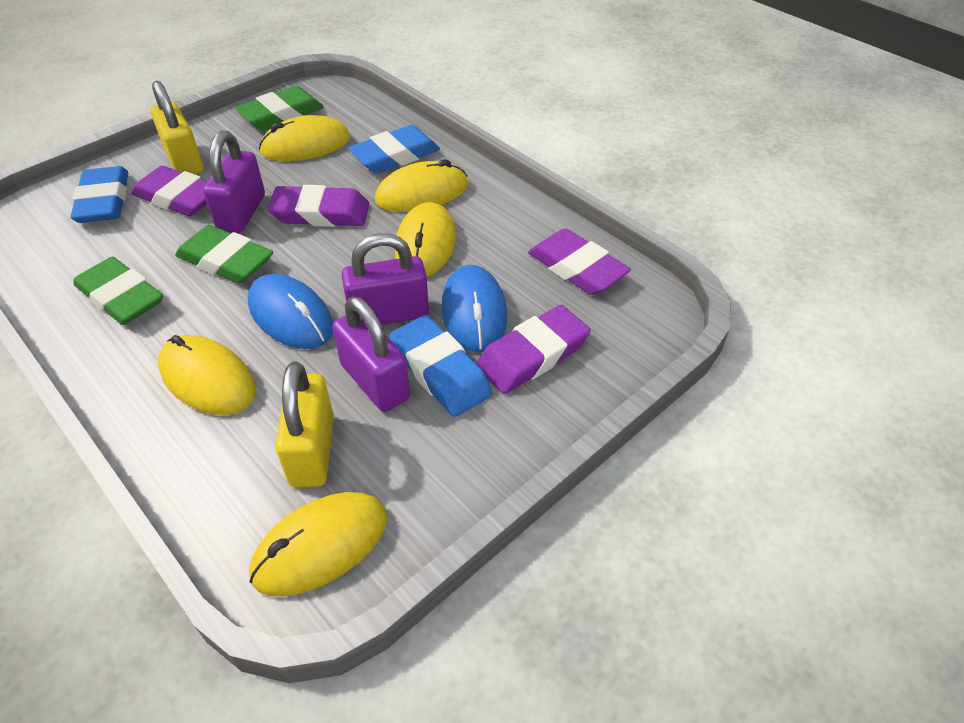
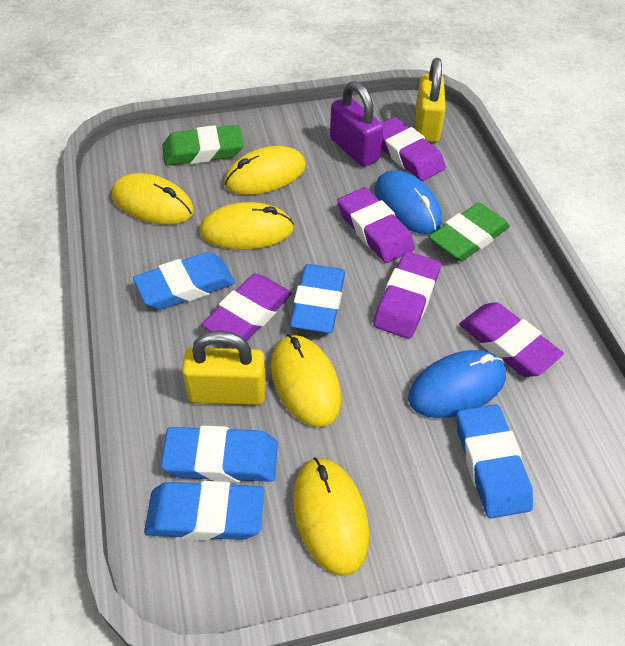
blue eraser: [70,166,128,223] [348,125,440,173] [389,315,492,417] = 3 -> [133,252,235,310] [144,481,264,540] [161,425,278,482] [290,264,345,333] [456,404,533,519] = 5
green eraser: [73,257,163,325] [175,225,273,284] [235,86,324,131] = 3 -> [162,125,244,166] [429,203,510,261] = 2
purple eraser: [131,166,207,216] [267,185,369,227] [476,305,590,394] [528,228,631,295] = 4 -> [202,274,292,341] [337,187,415,263] [373,251,441,339] [381,117,446,181] [459,302,564,377] = 5
purple padlock: [203,131,265,233] [332,296,410,412] [342,233,429,325] = 3 -> [330,81,383,167] = 1

